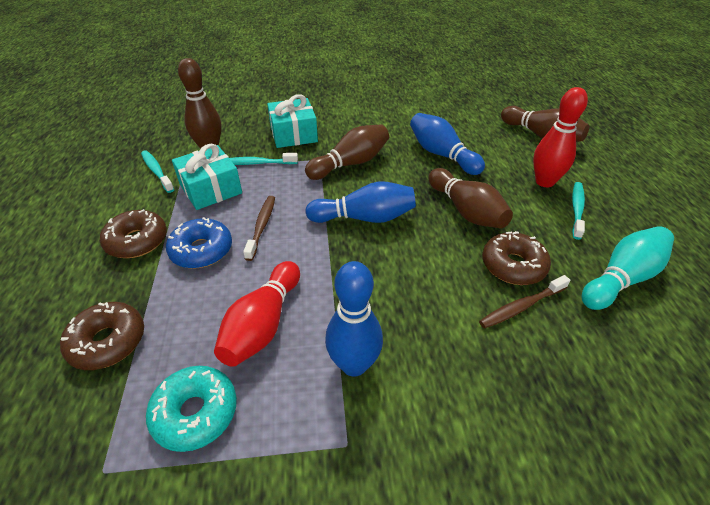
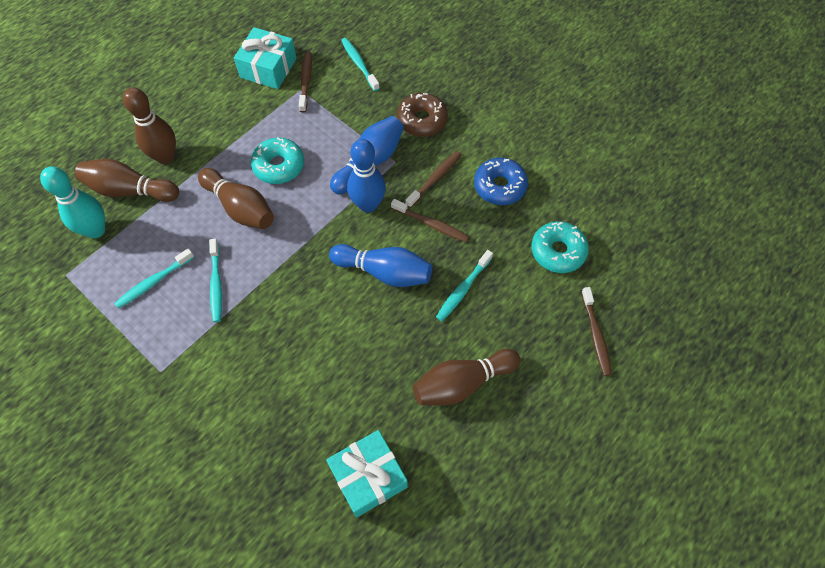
brown donut: [60,302,144,370] [100,209,167,258] [482,231,551,285] = 3 -> [397,93,448,137] = 1
brown toothbrush: [243,196,275,261] [479,275,570,329] = 2 -> [299,52,312,113] [391,199,469,242] [406,151,462,208] [581,287,612,376] = 4
red bowling pin: [214,261,300,367] [533,87,588,187] = 2 -> none = 0
turquoise donut: [146,366,237,452] = 1 -> [251,137,304,184] [531,221,589,273] = 2
turquoise toothbrush: [141,150,174,193] [229,153,298,165] [572,182,585,240] = 3 -> [114,248,194,309] [209,239,222,322] [341,38,380,91] [436,250,493,321] = 4

